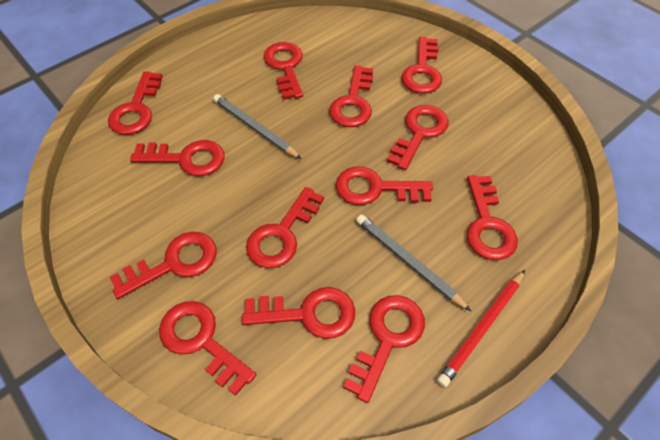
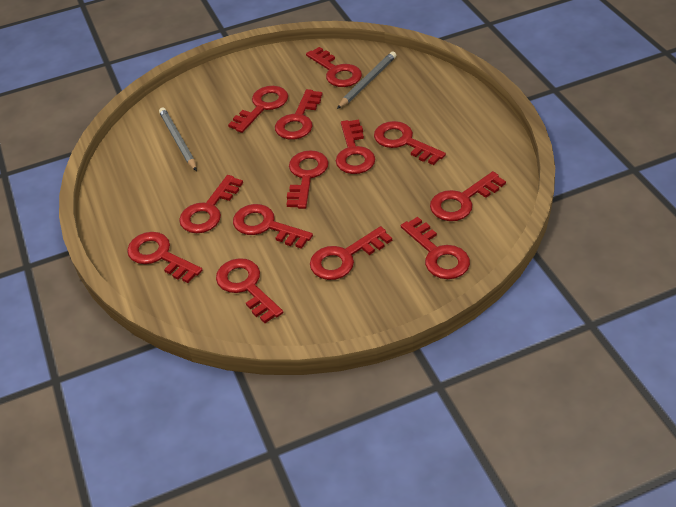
red pencil: [437,270,525,388] = 1 -> none = 0

